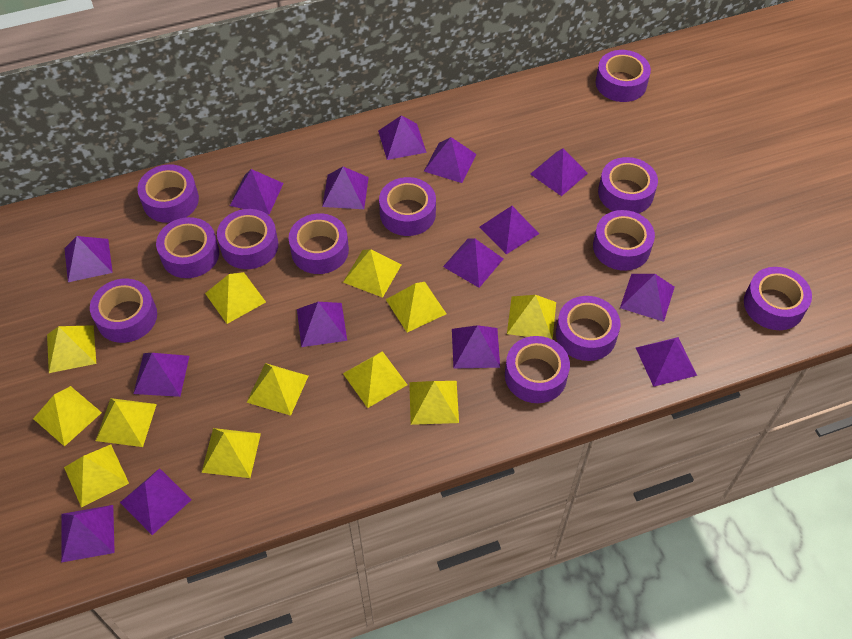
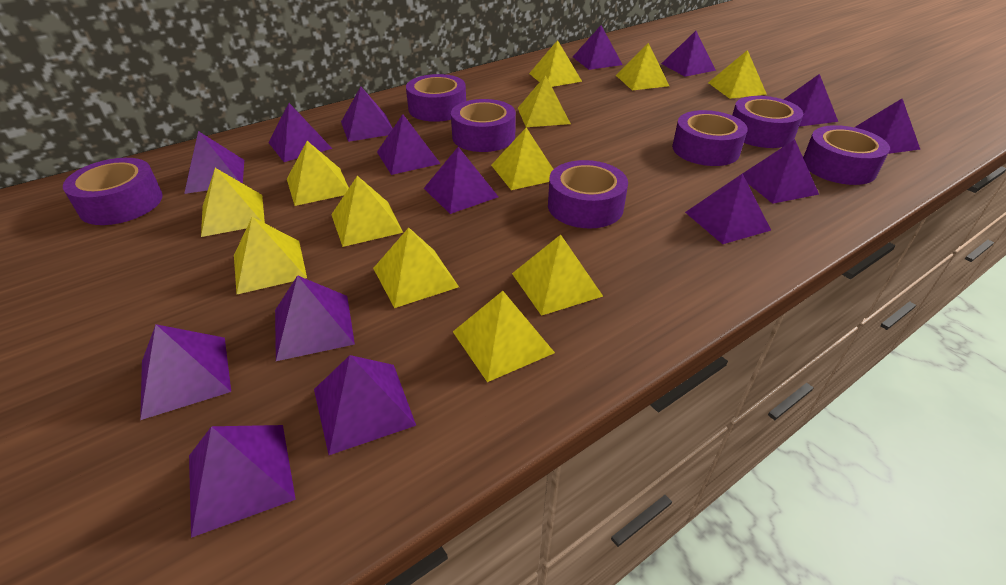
purple tape: [90,279,157,343] [137,164,199,223] [156,217,219,278] [217,209,278,269] [289,213,349,274] [379,177,436,236] [505,336,570,403] [556,296,621,361] [593,210,655,271] [596,50,651,102] [598,157,658,214] [744,267,812,330] = 12 -> [63,158,163,225] [406,74,466,122] [451,99,516,152] [548,160,628,229] [672,110,748,166] [732,96,803,148] [803,125,890,185] = 7

